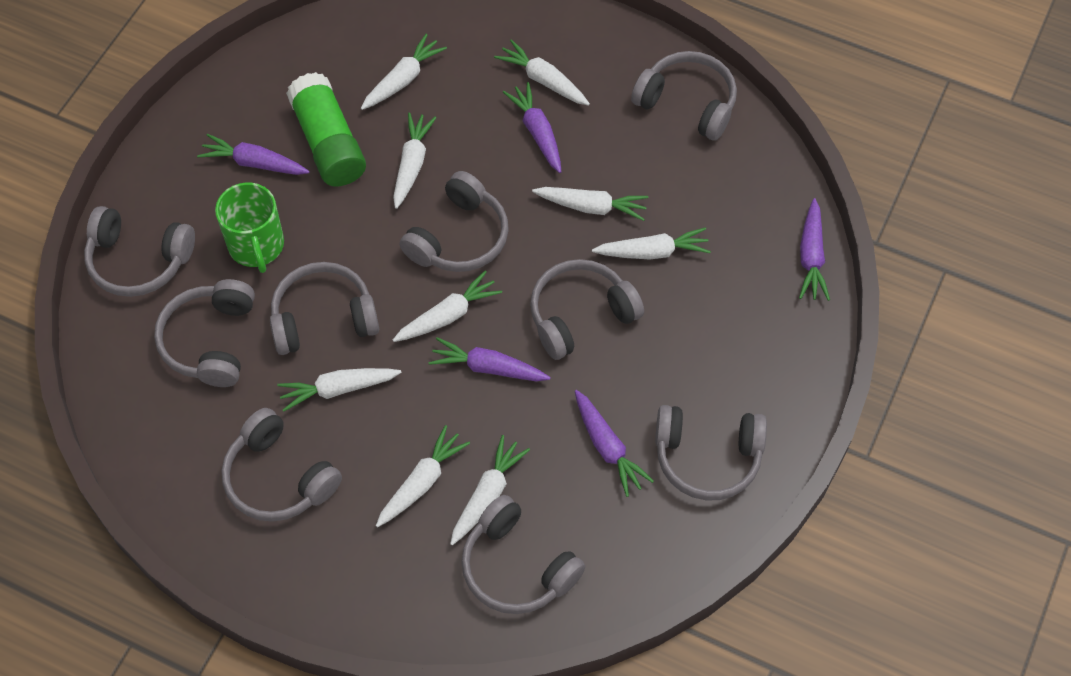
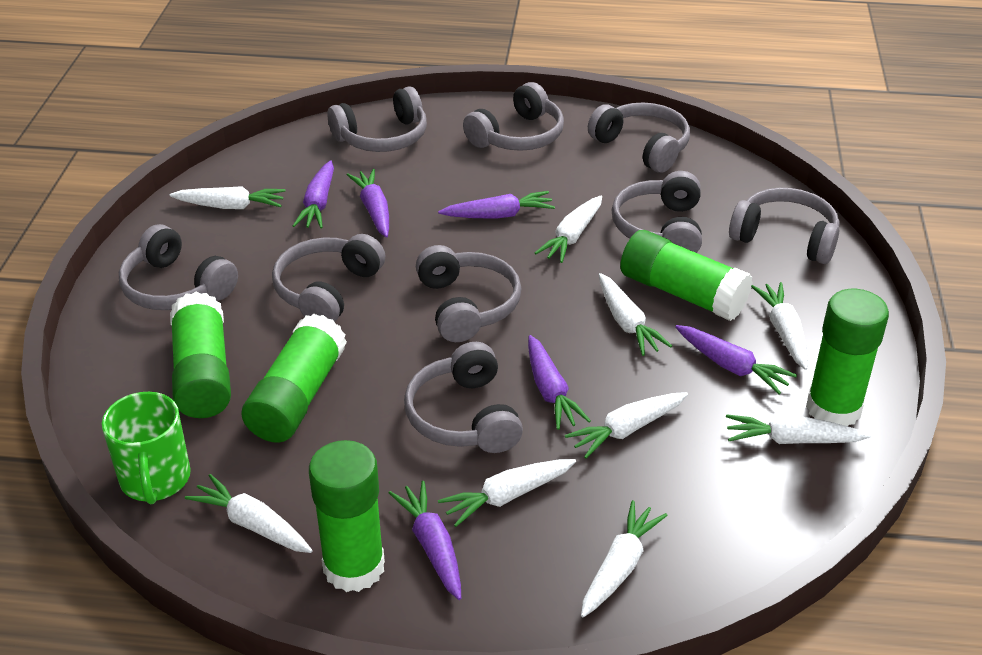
green glue stick: [286,72,366,186] = 1 -> [170,292,231,418] [241,314,347,443] [309,440,385,592] [620,230,753,321] [806,289,889,426] = 5
purple carrot: [197,134,309,175] [429,337,551,381] [503,82,561,173] [575,390,654,497] [799,198,830,301] = 5 -> [293,160,334,228] [347,169,389,238] [389,481,461,600] [438,191,555,219] [528,335,591,430] [675,325,797,394] = 6

